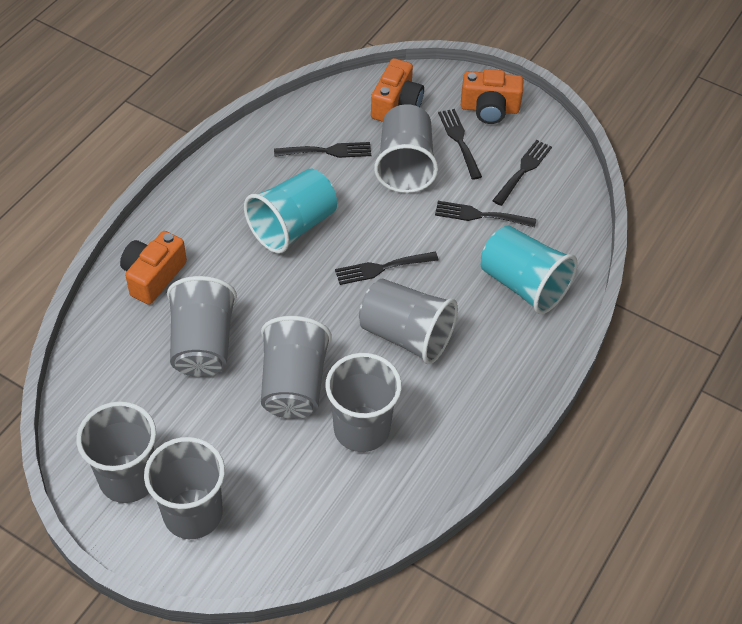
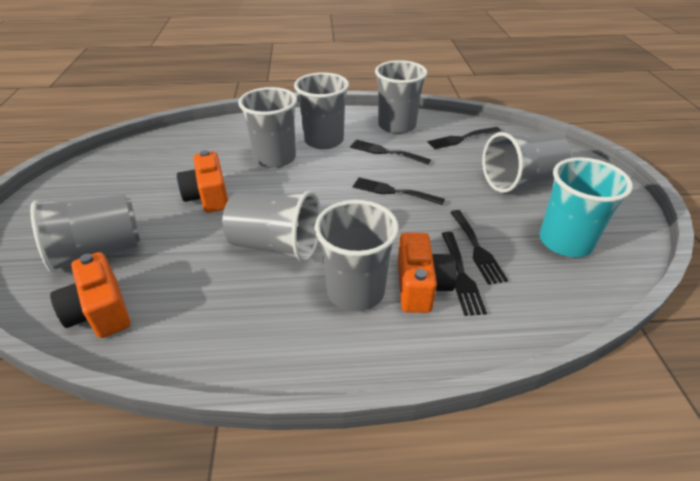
turquoise cup: [244,169,337,254] [481,226,578,314] = 2 -> [539,157,633,257] = 1

